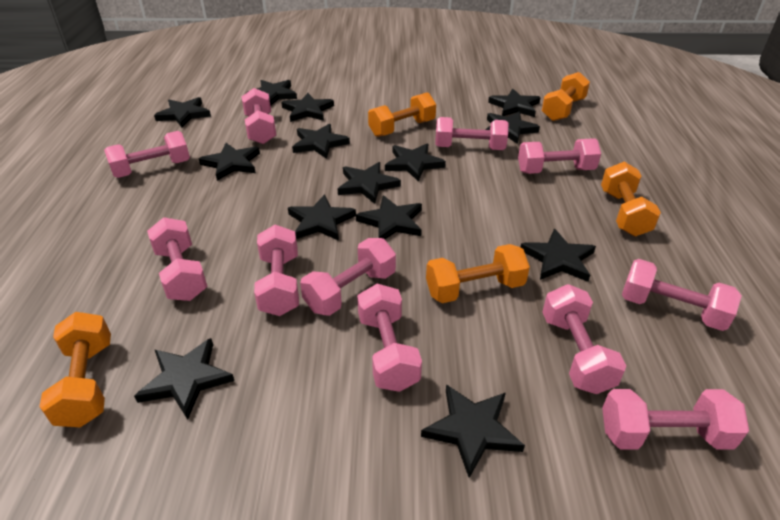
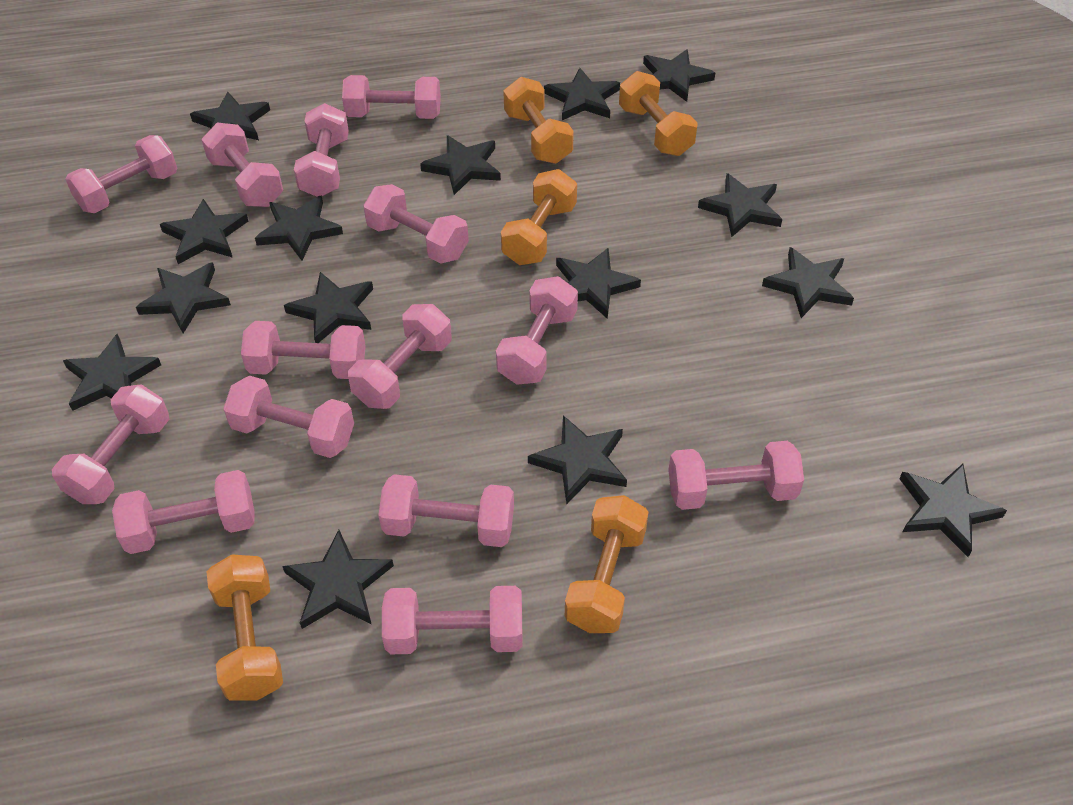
black star: [134,338,234,420] [154,97,211,128] [199,143,260,181] [246,80,297,106] [281,93,334,122] [288,194,356,241] [292,124,350,159] [338,162,401,204] [356,195,422,239] [385,144,446,181] [421,384,525,478] [485,111,540,144] [488,89,541,117] [521,229,596,282] = 14 -> [63,334,161,411] [136,262,231,334] [160,199,248,264] [190,92,270,140] [255,195,343,261] [282,530,394,629] [284,272,373,343] [420,135,501,195] [528,415,627,504] [544,68,620,120] [556,248,641,319] [643,49,715,102] [698,173,782,237] [762,247,854,318] [899,464,1007,557] = 15
pink dumbbell: [104,131,190,178] [147,217,207,301] [242,88,276,144] [254,225,299,316] [300,238,396,316] [357,284,422,392] [435,117,508,150] [518,138,601,174] [543,284,626,394] [602,389,749,450] [622,259,742,331] = 11 -> [52,384,169,504] [65,135,177,213] [112,470,255,554] [201,123,283,207] [223,376,354,458] [241,321,366,379] [294,103,349,197] [342,75,441,119] [348,304,452,409] [363,184,469,264] [378,474,514,547] [382,586,523,654] [496,276,578,385] [668,441,804,510] = 14

